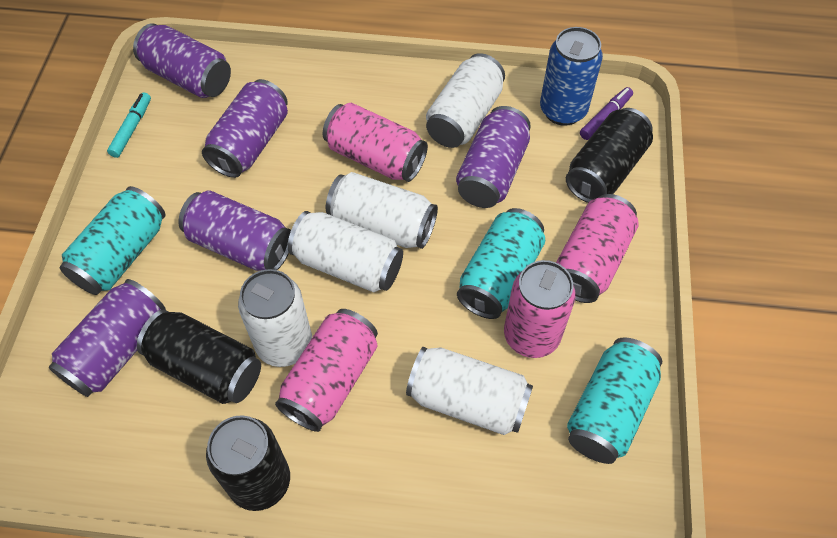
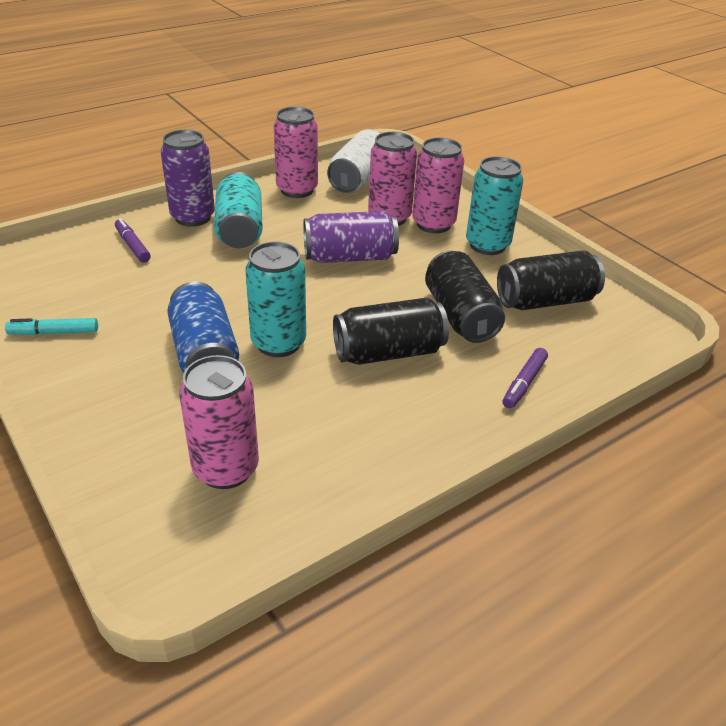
purple can: [49,279,166,397] [133,24,231,98] [179,190,291,271] [202,79,288,178] [456,106,531,208] = 5 -> [161,130,215,227] [303,211,399,263] = 2
purple marker: [580,87,633,140] = 1 -> [115,218,151,263] [503,348,548,409] = 2
white can: [238,269,312,367] [288,211,403,292] [326,172,438,249] [406,347,533,435] [426,53,505,148] = 5 -> [327,129,381,193] = 1

